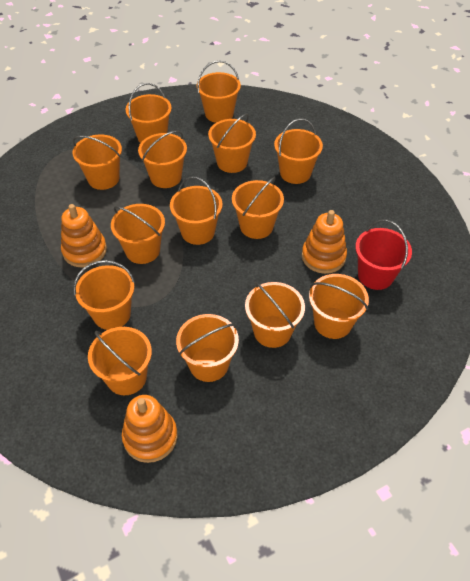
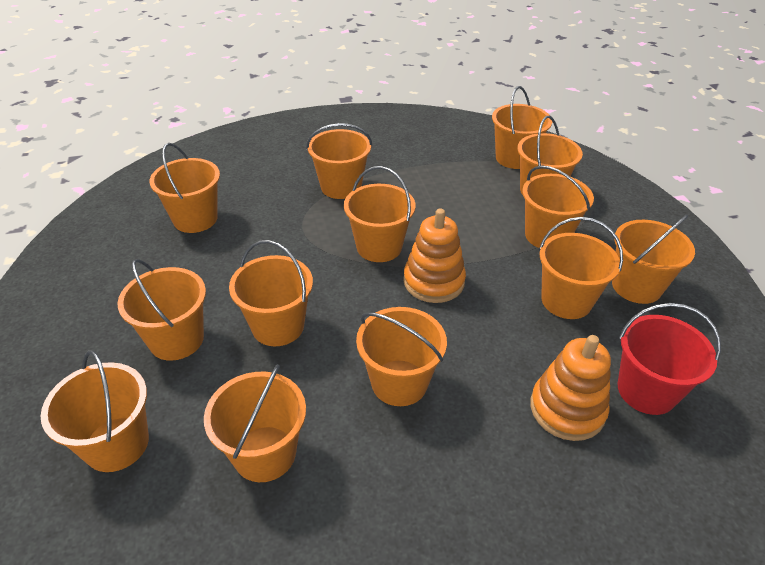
orange bucket: [73,134,122,190] [73,260,135,330] [88,327,152,395] [111,204,165,264] [126,83,172,143] [138,131,187,188] [170,176,223,245] [176,314,239,382] [197,61,241,123] [208,114,256,173] [232,177,284,239] [245,282,305,348] [274,119,323,184] [309,274,369,339] = 14 -> [41,350,149,472] [117,259,206,361] [149,143,220,233] [204,364,306,482] [229,240,313,346] [306,123,372,199] [344,166,416,262] [356,307,447,406] [492,86,552,169] [517,116,583,195] [522,166,594,248] [539,217,623,319] [612,215,695,304] = 13
orange stacking toy: [61,204,107,267] [122,395,178,463] [302,210,347,274] = 3 -> [403,208,466,303] [530,335,611,441] = 2

